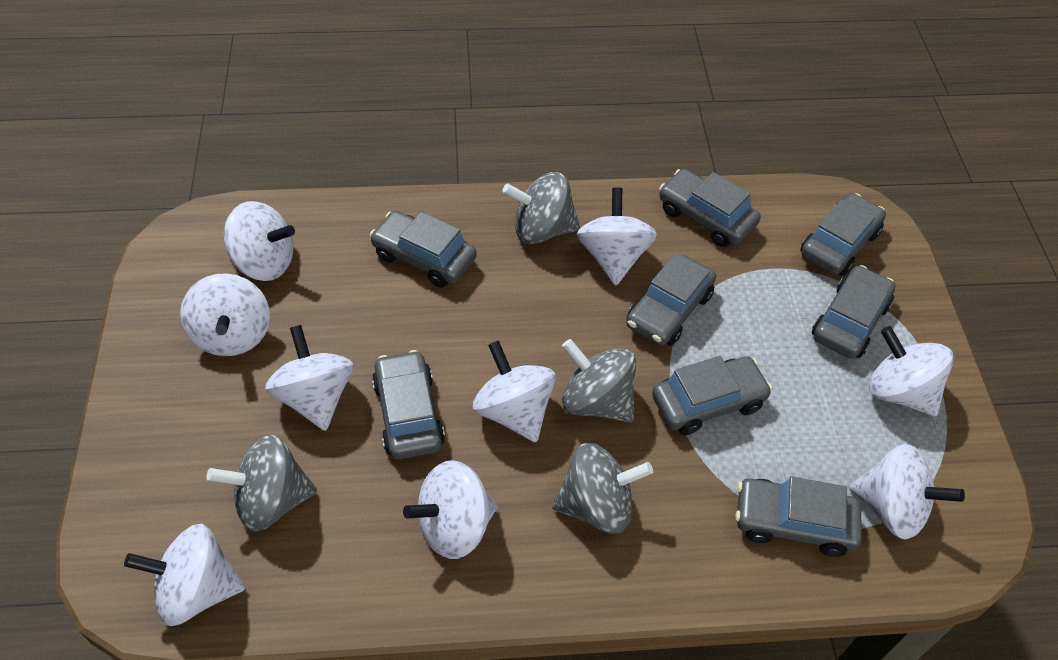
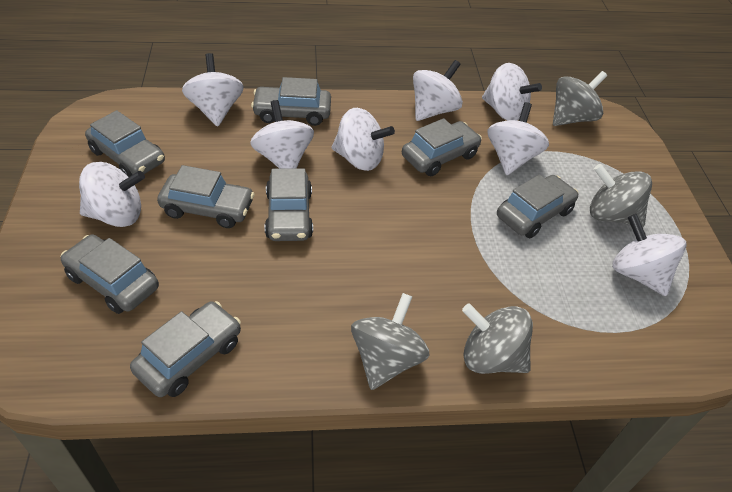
white spinning top: [124,524,245,626] [180,273,270,356] [224,201,295,281] [265,325,354,431] [403,460,497,559] [473,341,556,442] [577,188,657,285] [849,444,965,540] [869,326,954,416] = 9 -> [79,162,145,227] [182,53,244,127] [250,100,314,169] [332,108,395,171] [413,60,463,121] [482,63,542,121] [487,102,549,175] [612,214,686,296] = 8

